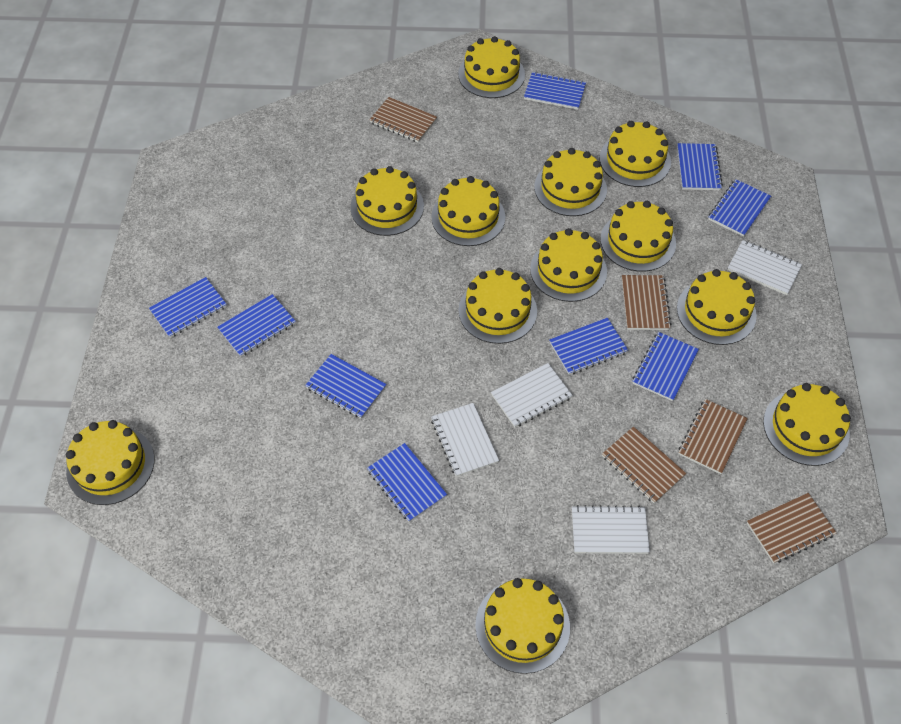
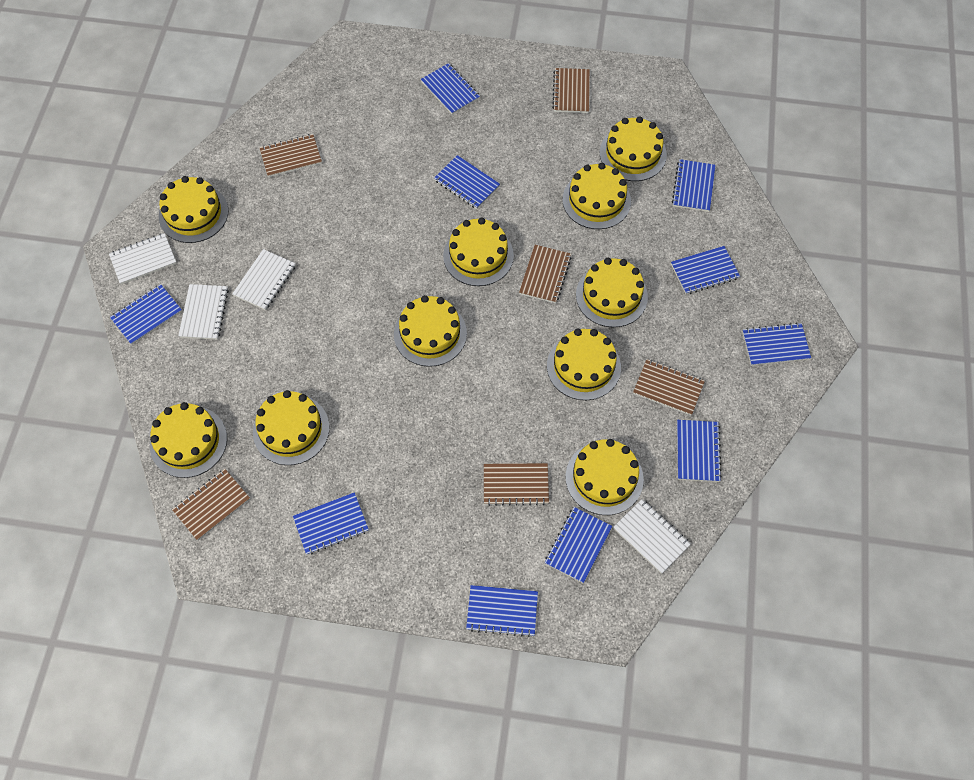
blue notebook: [149,277,227,338] [217,294,296,357] [305,354,386,419] [367,443,447,522] [524,72,586,110] [549,318,628,375] [632,332,699,401] [677,143,723,190] [708,179,771,237] = 9 -> [110,284,182,345] [293,492,369,555] [421,63,480,115] [434,155,500,209] [466,585,538,637] [545,507,612,583] [671,246,740,294] [672,159,716,212] [677,420,722,482] [742,323,811,366] = 10
brown notebook: [369,97,437,143] [602,426,686,503] [622,275,671,330] [679,399,748,474] [747,493,837,564] = 5 -> [172,469,250,540] [260,134,322,177] [484,463,549,506] [519,245,572,303] [552,68,590,113] [633,359,705,415] = 6
yellow cake: [66,420,154,505] [350,166,424,236] [431,176,505,246] [458,36,525,98] [458,268,537,344] [475,578,570,674] [530,228,607,302] [534,148,607,216] [600,121,671,187] [600,201,676,272] [677,269,757,345] [763,383,851,466] = 12 -> [150,402,227,478] [159,176,229,243] [253,390,329,465] [394,295,467,367] [443,217,514,286] [547,328,621,400] [562,163,631,229] [565,439,644,515] [576,258,648,327] [599,116,667,181] = 10

